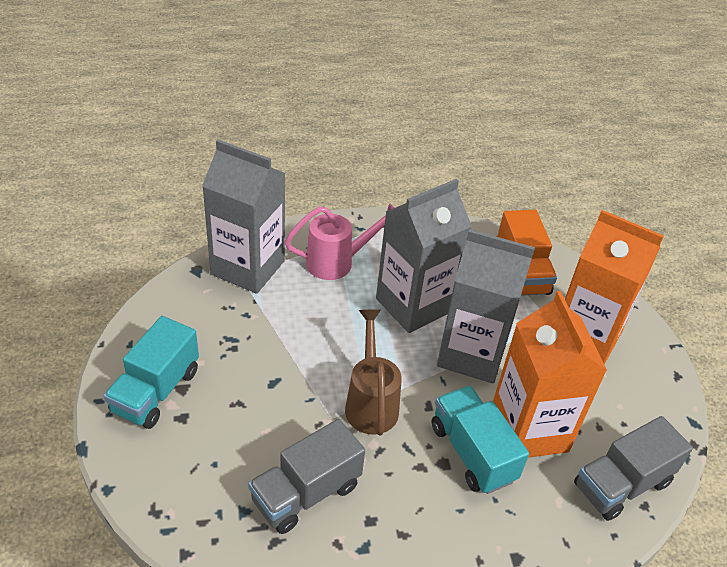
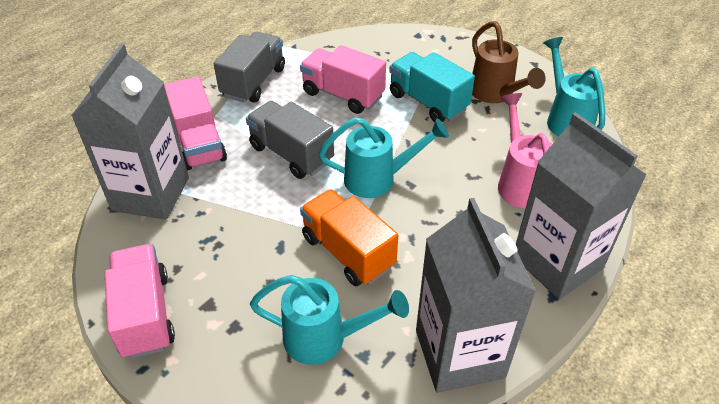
orange carton: [493,291,607,458] [565,210,664,365] = 2 -> none = 0
pink truck: none = 0 -> [105,244,175,359] [164,77,227,170] [300,45,386,114] = 3
turquoise truck: [104,316,199,429] [432,386,529,494] = 2 -> [389,52,475,122] = 1
turquoise watering can: none = 0 -> [250,275,409,365] [319,117,449,198] [543,37,605,137] = 3

